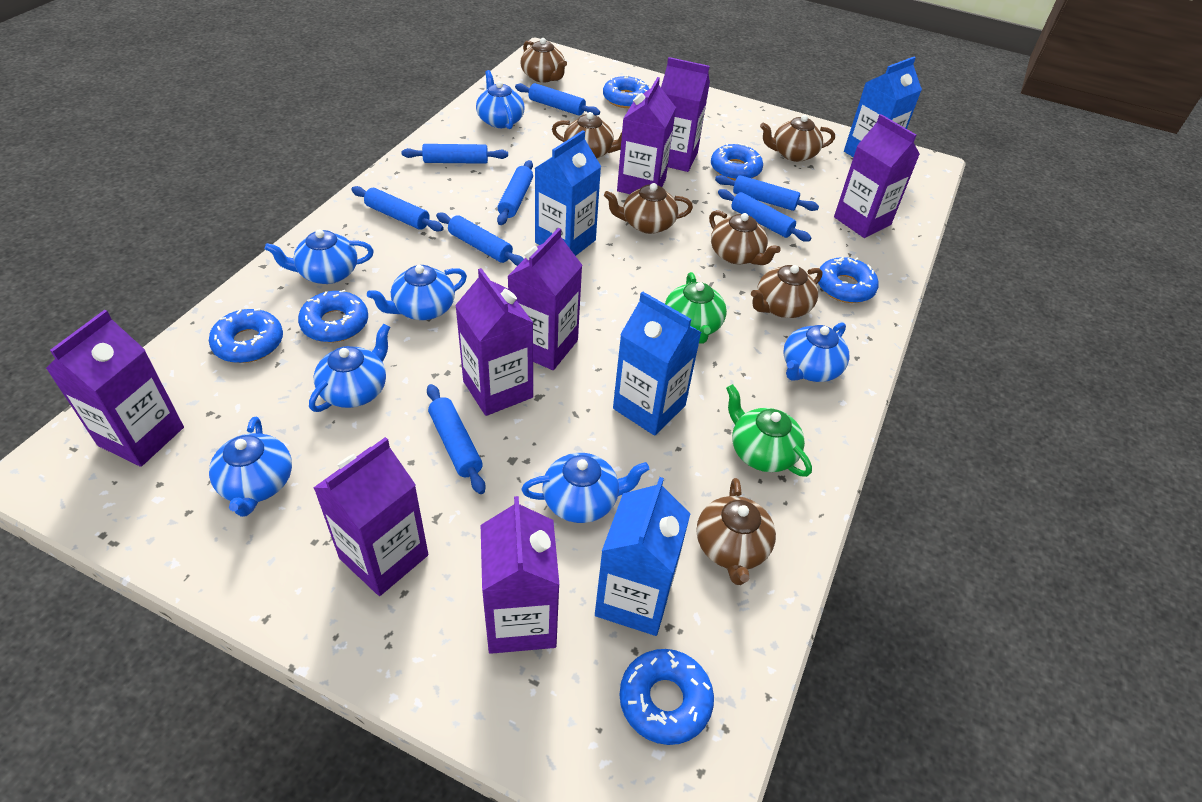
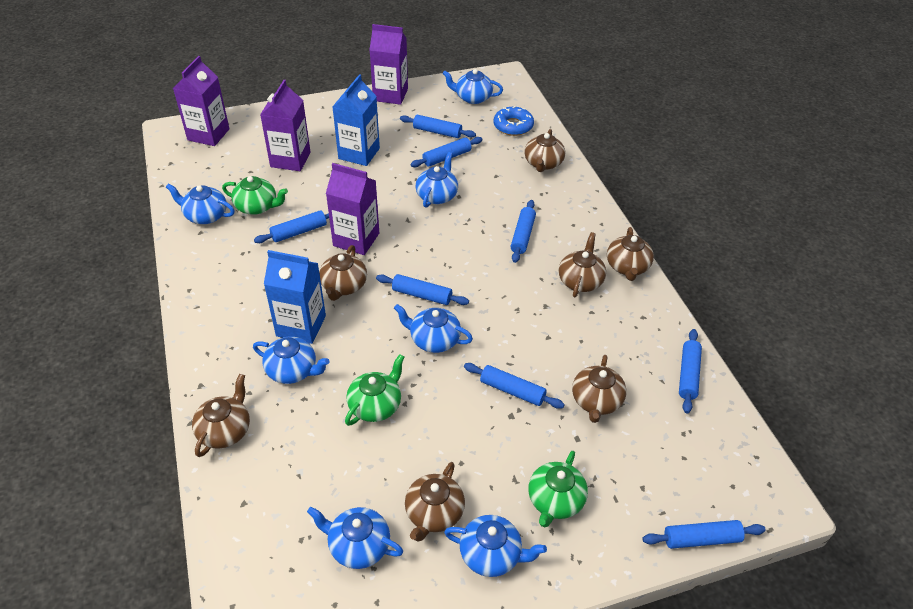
blue carton: [535,130,601,256] [595,477,690,636] [613,291,702,436] [844,57,922,157] = 4 -> [264,250,326,344] [332,74,380,166] = 2
blue donut: [209,308,283,363] [298,290,368,342] [603,75,649,108] [619,649,714,745] [711,143,763,181] [818,257,879,303] = 6 -> [494,106,534,136] = 1
green teapot: [665,272,727,343] [726,384,812,477] = 2 -> [222,176,288,215] [345,354,404,426] [528,451,588,528] = 3
purple carton: [46,310,184,467] [314,437,428,596] [455,268,533,416] [481,496,559,654] [507,228,583,370] [617,77,676,194] [661,57,710,172] [834,114,920,238] = 8 -> [173,56,230,146] [260,80,310,171] [326,163,379,255] [369,24,408,105] = 4

